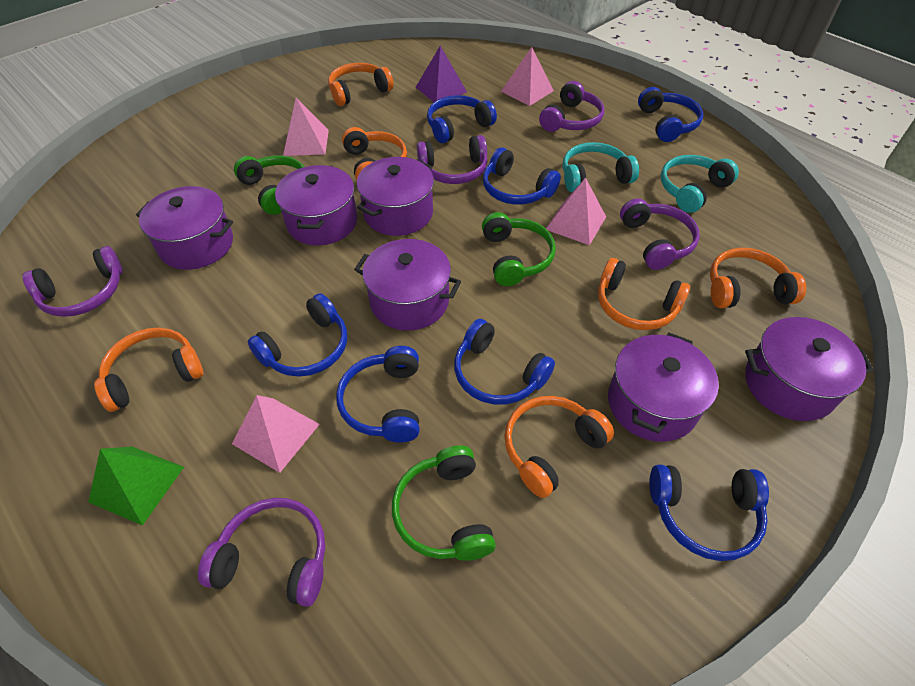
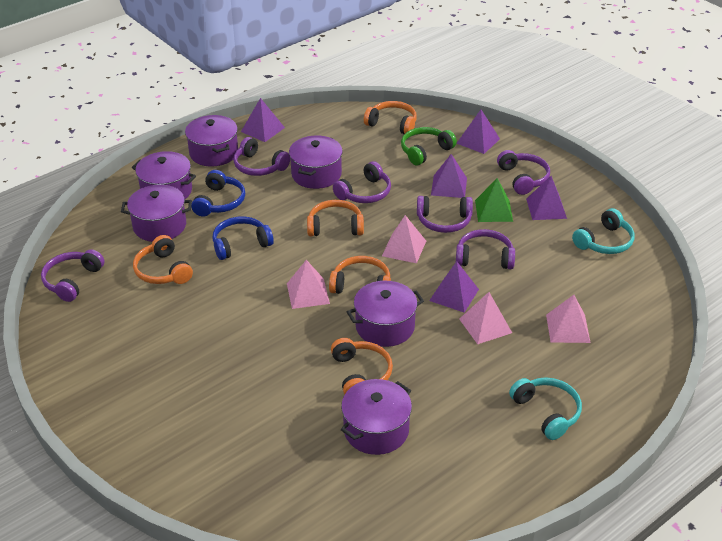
blue headphones: [248,293,347,377] [336,346,419,443] [427,95,497,143] [454,319,555,405] [483,147,561,205] [638,87,703,142] [649,465,769,561] = 7 -> [191,170,245,217] [212,216,274,260] = 2
green headphones: [234,156,304,215] [392,445,496,561] [482,212,556,286] = 3 -> [401,127,457,166] = 1
orange headphones: [94,328,203,412] [328,63,394,106] [342,127,407,181] [504,396,614,498] [598,258,690,330] [710,248,806,308] = 6 -> [133,235,193,284] [307,200,364,236] [329,256,391,294] [331,338,393,395] [364,101,417,134] = 5
purple headphones: [22,246,123,317] [198,498,325,607] [417,135,487,184] [539,81,604,132] [620,198,700,270] = 5 -> [41,249,105,302] [234,137,290,176] [333,161,391,203] [417,196,473,233] [456,229,515,269] [497,150,550,195] = 6
purple pyramid: [416,46,467,102] = 1 -> [241,98,285,142] [429,261,479,313] [431,154,467,198] [456,110,500,154] [526,176,567,220] = 5

